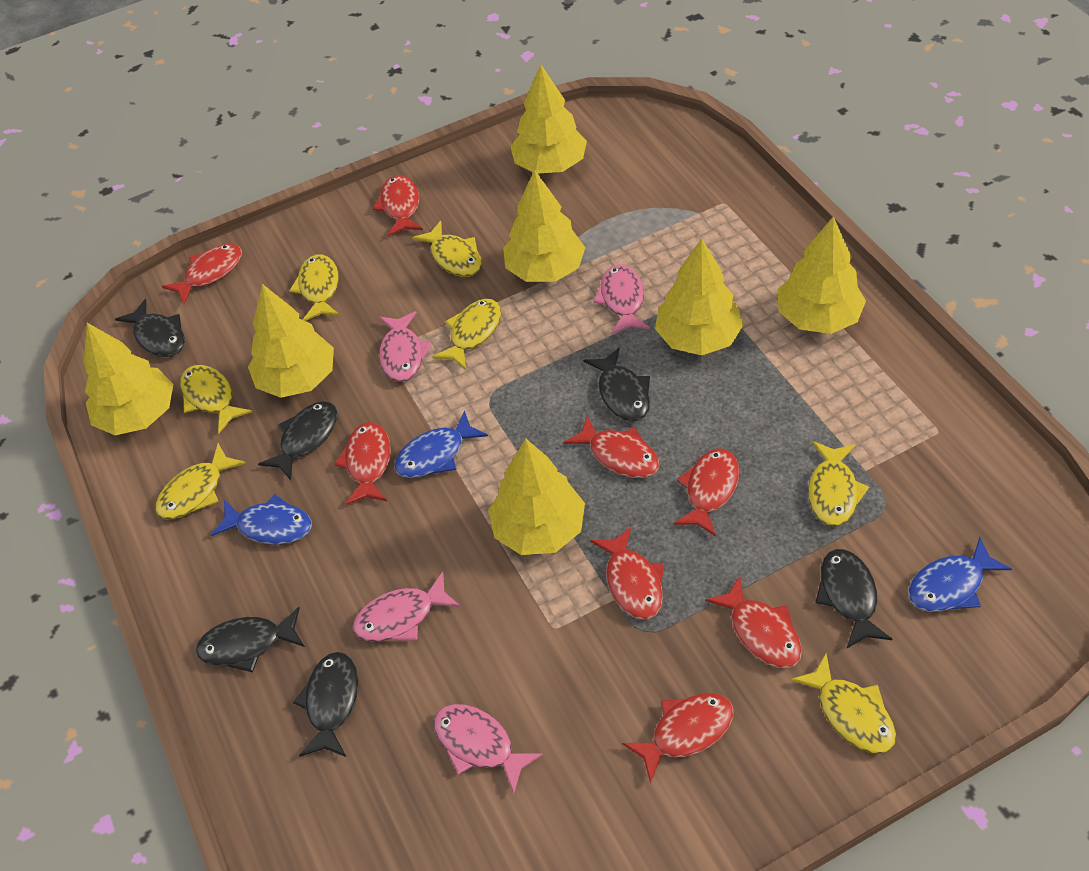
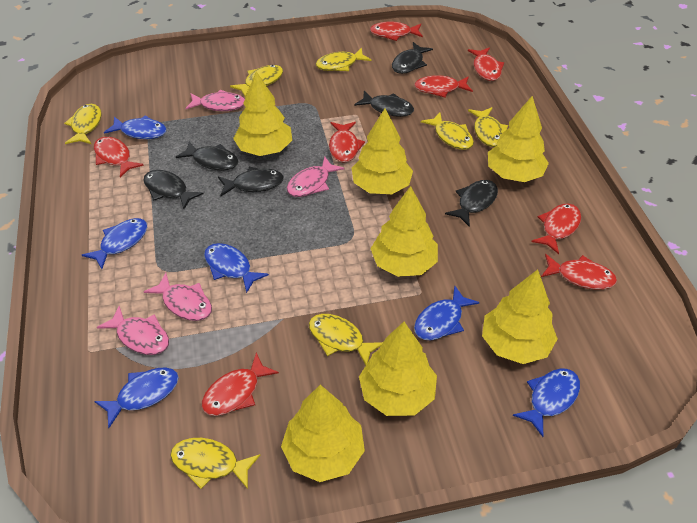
blue fish: [210,494,312,545] [394,410,488,478] [908,537,1012,612] = 3 -> [82,218,147,269] [94,367,179,428] [104,115,166,139] [204,243,269,293] [414,286,479,340] [513,368,580,437] = 6

